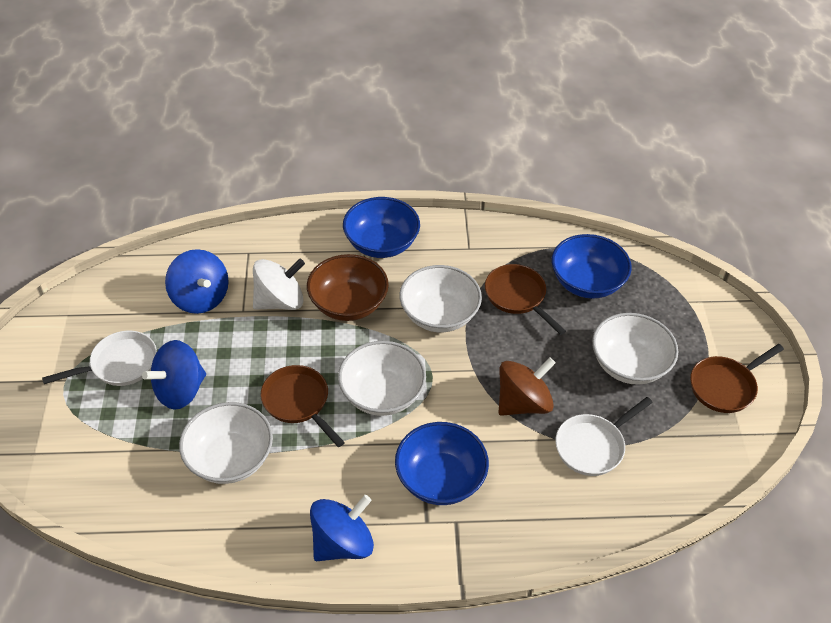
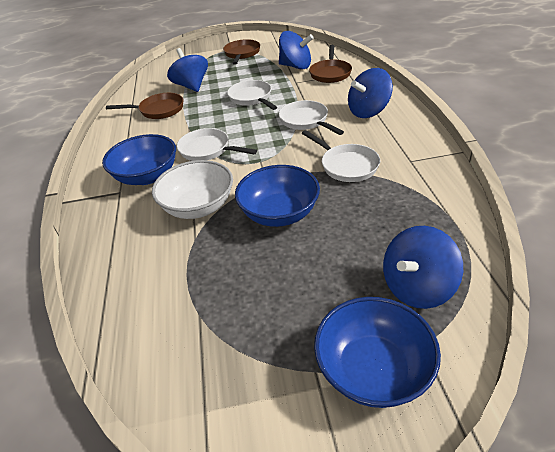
blue spinning top: [142,340,206,410] [165,249,229,314] [310,495,374,561] = 3 -> [167,48,208,92] [279,31,314,70] [348,68,393,118] [383,226,463,309] = 4
brown bowl: [307,254,389,321] = 1 -> none = 0
brown spinning top: [499,358,555,416] = 1 -> none = 0
white bowl: [179,402,273,484] [338,341,426,416] [399,265,482,332] [592,313,678,385] = 4 -> [152,160,233,219] = 1
white pan: [42,331,157,386] [555,397,653,476] = 2 -> [177,128,257,161] [227,80,277,110] [279,100,344,135] [302,130,380,182] = 4
white spinning top: [253,259,305,310] = 1 -> none = 0

